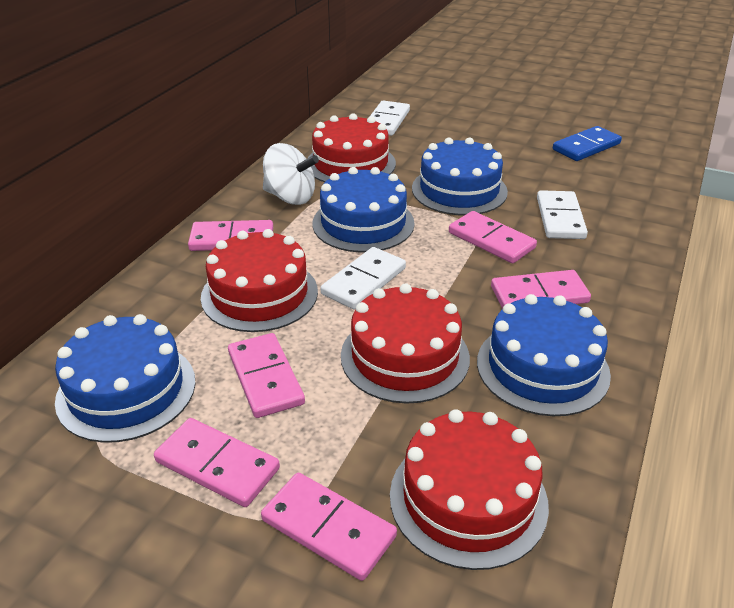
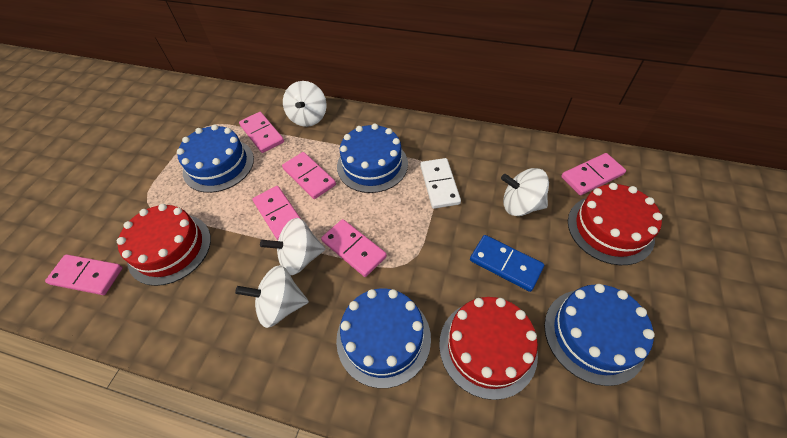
red cake: [201,229,318,332] [307,113,396,182] [341,283,470,404] [390,409,549,570] = 4 -> [117,204,211,286] [439,297,538,400] [568,183,663,265] = 3
white domino: [321,247,406,309] [370,101,410,136] [537,190,588,239] = 3 -> [420,158,461,209] = 1
white spinning top: [263,143,319,205] = 1 -> [235,265,309,328] [260,218,325,275] [283,81,326,127] [501,168,549,216] = 4

